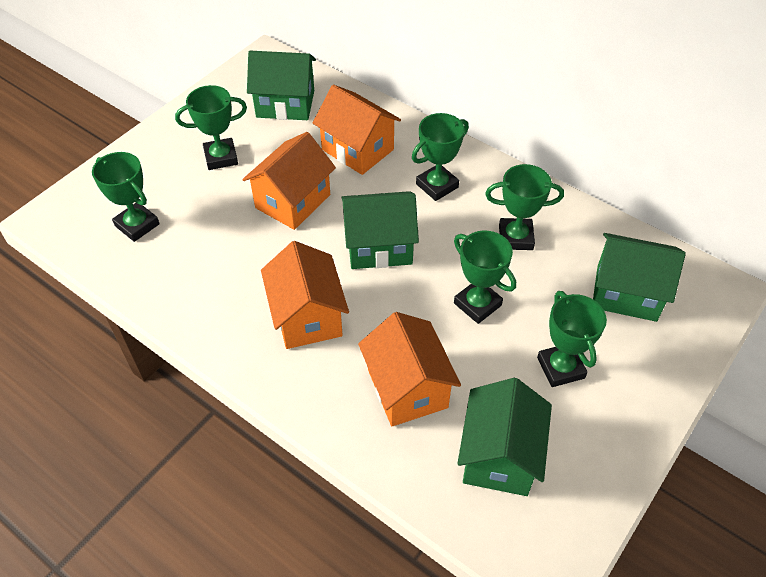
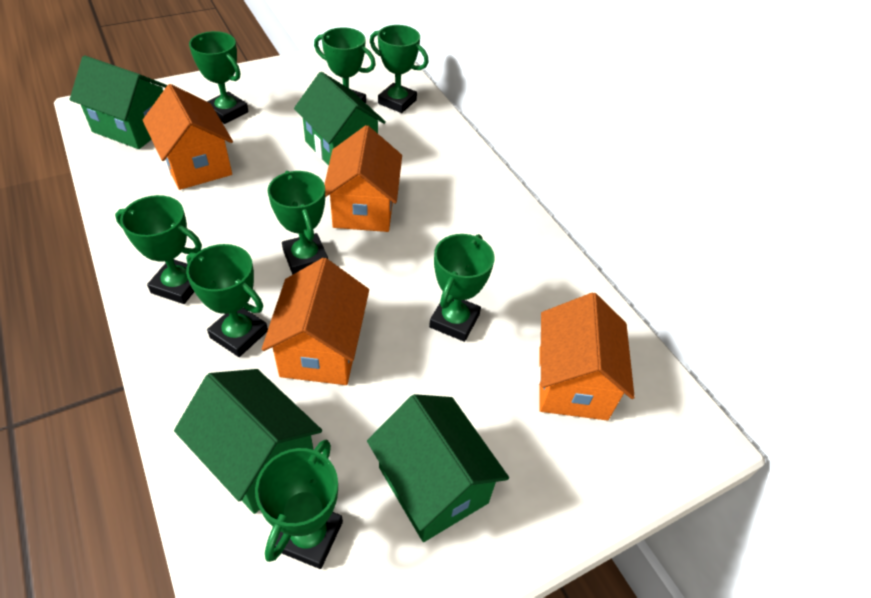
green trophy: [92,152,160,242] [175,85,247,170] [412,113,469,201] [454,231,516,324] [485,164,564,250] [537,291,607,387] = 6 -> [115,195,202,304] [186,244,268,357] [189,31,249,124] [255,440,343,569] [268,171,328,275] [314,27,376,103] [370,25,429,113] [429,234,495,342] = 8

